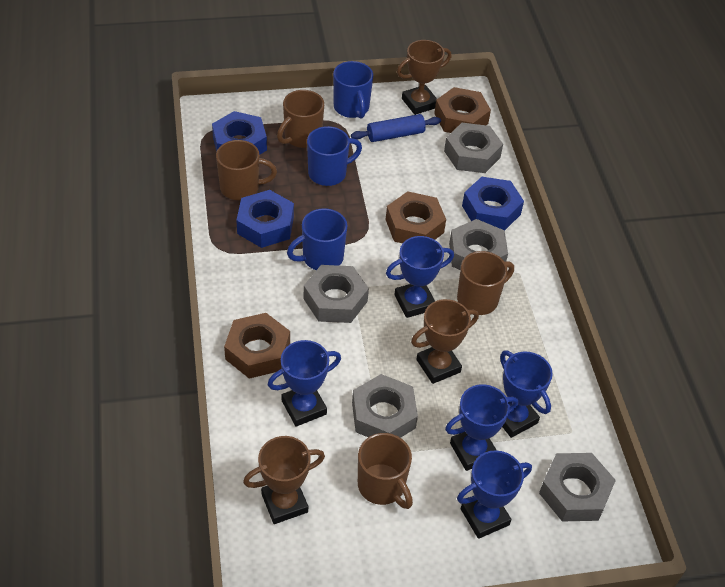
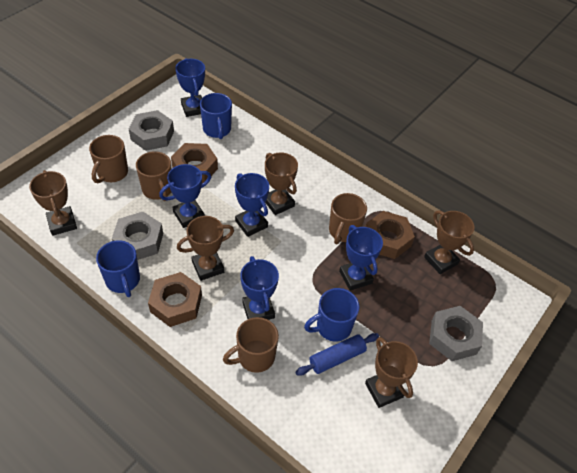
blue nut: [212,111,267,154] [236,190,294,248] [462,177,524,230] = 3 -> none = 0
brown trophy: [243,436,325,524] [397,40,452,115] [411,299,479,384] = 3 -> [29,170,77,236] [177,216,234,281] [265,152,298,215] [365,337,418,408] [424,210,474,274] = 5
grey nut: [304,265,369,323] [352,374,418,438] [444,123,503,173] [449,219,508,270] [539,453,616,522] = 5 -> [112,212,163,260] [129,110,174,151] [429,306,483,361] = 3

